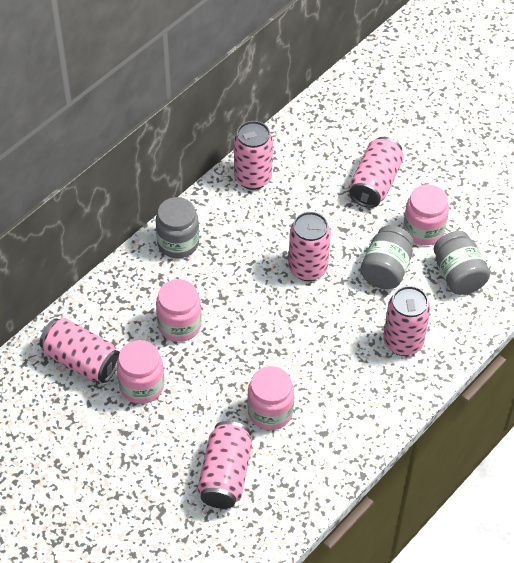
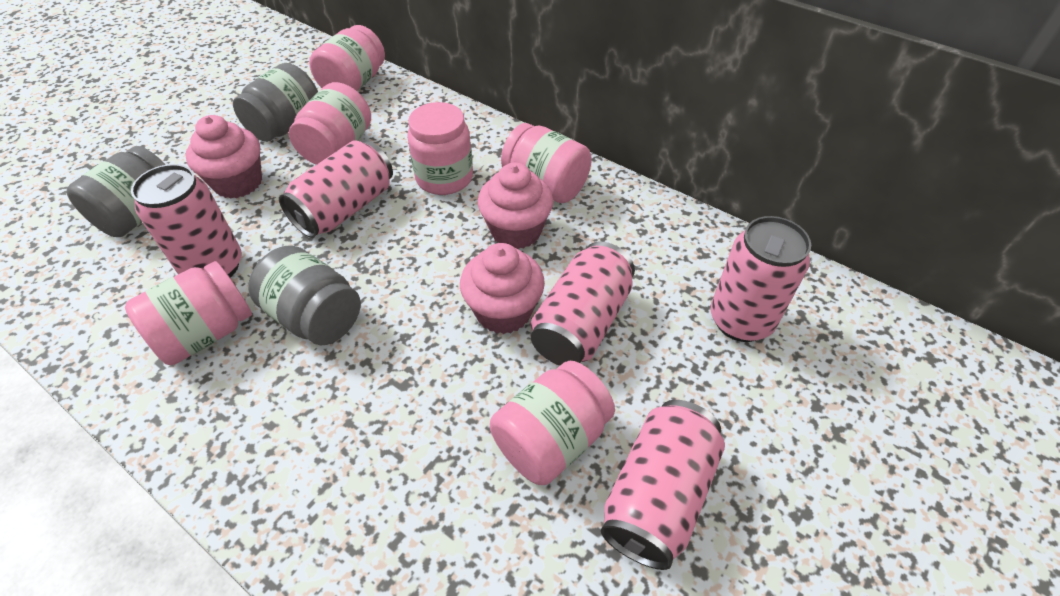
pink can: [40,318,120,383] [198,421,252,509] [234,121,273,190] [288,212,331,281] [349,137,404,208] [383,286,431,356] = 6 -> [131,164,241,278] [279,140,393,238] [531,242,635,365] [601,400,725,570] [711,216,811,342] = 5
pink cupcake: none = 0 -> [185,115,262,199] [460,243,545,334] [478,163,554,249] = 3
pink jar: [117,340,164,404] [156,279,202,342] [247,366,294,430] [403,184,449,245] = 4 -> [125,261,252,365] [289,82,371,165] [309,25,385,91] [407,102,473,195] [490,361,615,485] [501,123,592,203] = 6

